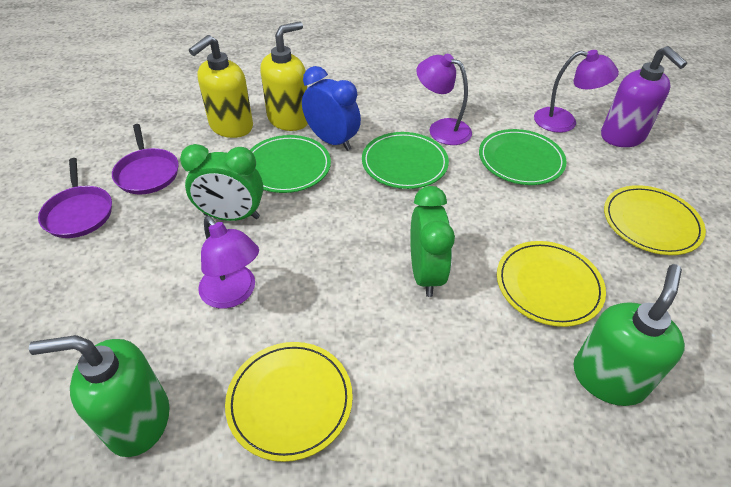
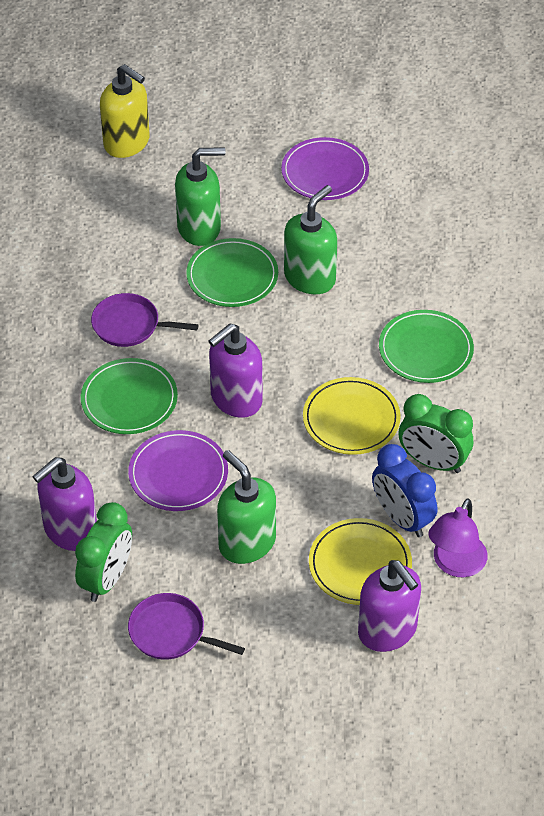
green soap dispenser: [29,335,170,457] [574,264,685,406] = 2 -> [175,147,226,246] [217,450,276,564] [284,185,337,294] = 3
purple lamp: [198,216,259,309] [417,54,472,145] [534,50,619,133] = 3 -> [429,498,487,577] = 1
purple plate: none = 0 -> [128,430,228,511] [281,137,369,200] = 2
purple soap dispenser: [601,46,687,147] = 1 -> [32,457,97,551] [209,324,263,418] [358,560,421,652] = 3
yellow plate: [225,342,353,462] [497,241,606,327] [604,185,706,255] = 3 -> [303,377,401,455] [309,518,412,605] = 2
yellow soap dispenser: [189,35,253,138] [260,21,308,131] = 2 -> [100,64,150,158] = 1

